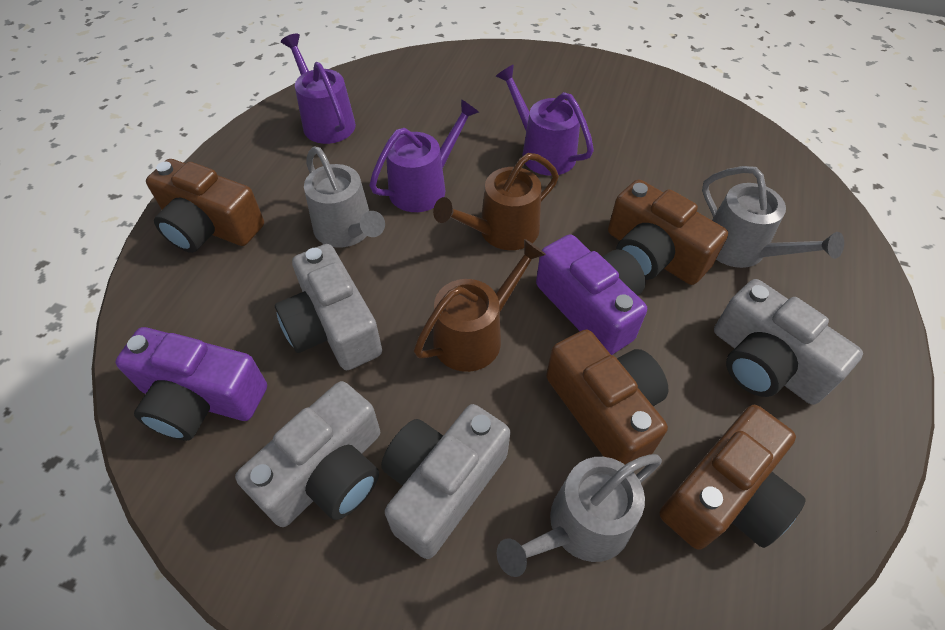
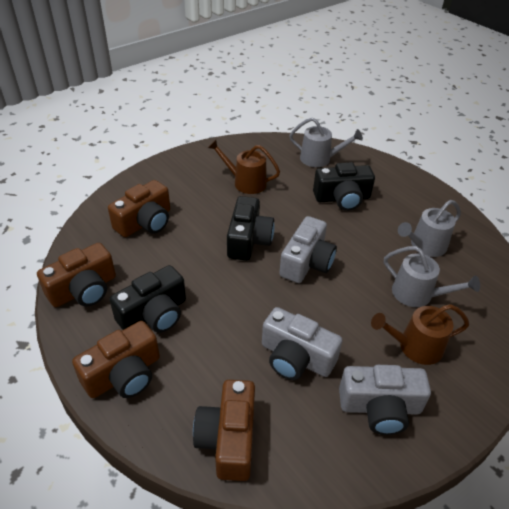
black camera: none = 0 -> [109,265,186,333] [227,196,275,261] [313,162,375,211] = 3
grey camera: [235,381,380,527] [275,244,382,370] [381,404,510,559] [714,279,863,405] = 4 -> [262,307,343,380] [279,216,337,283] [339,365,431,435] = 3
purple camera: [115,327,267,441] [536,234,647,355] = 2 -> none = 0
purple watering can: [281,33,356,144] [369,99,479,212] [496,65,594,176] = 3 -> none = 0

